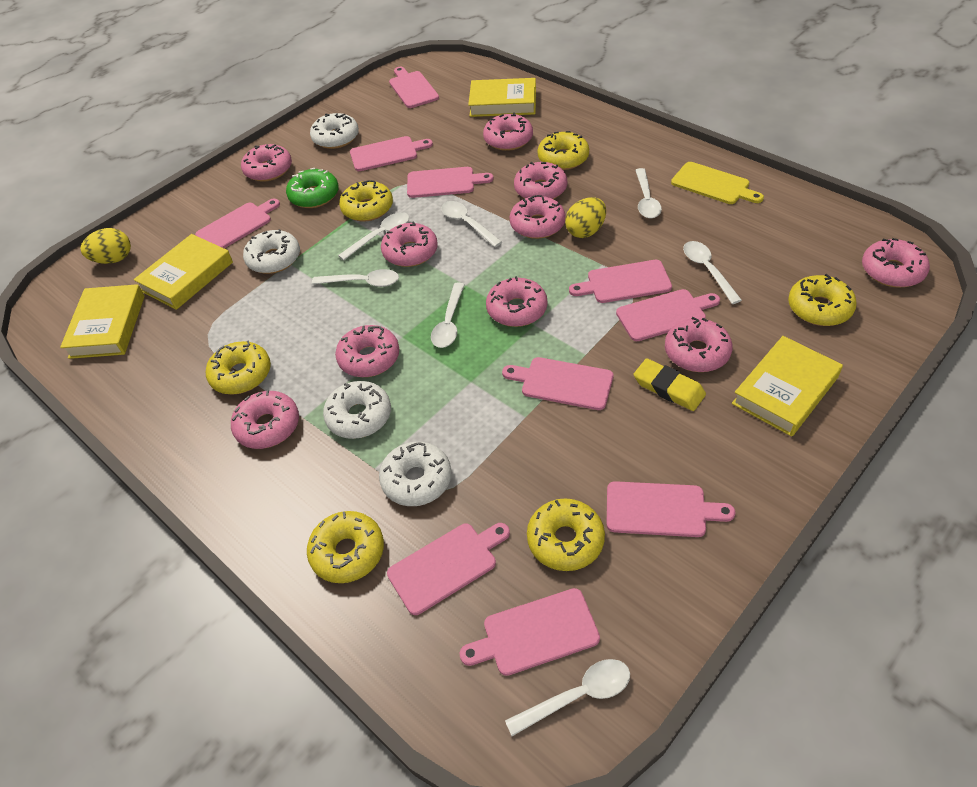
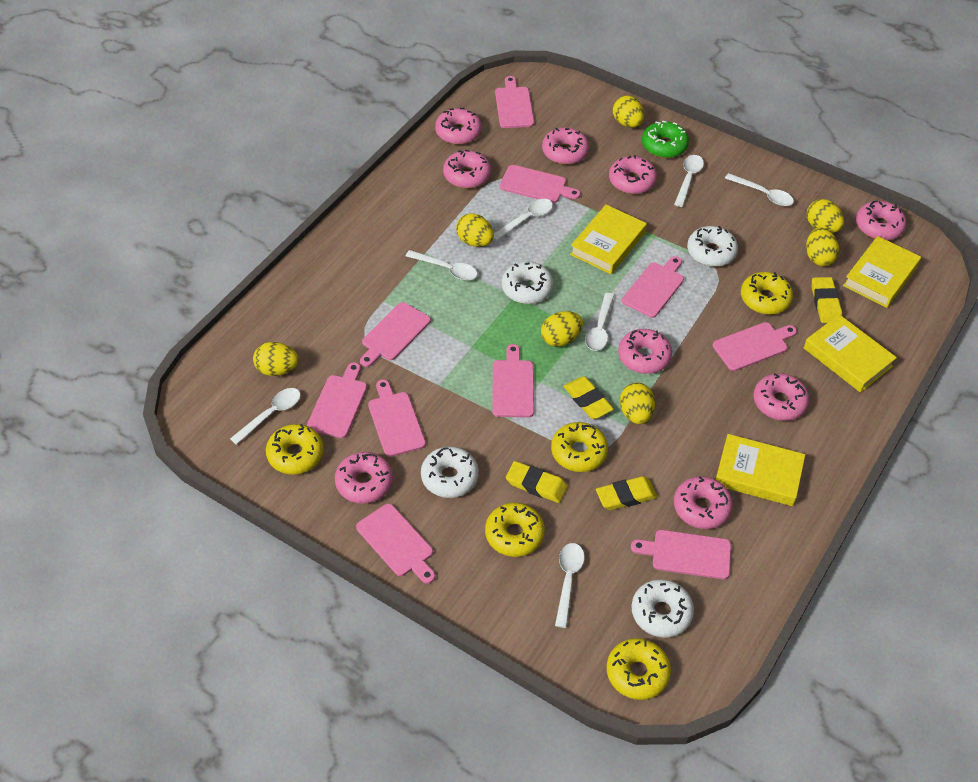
pink donut: [231,390,299,449] [241,144,292,182] [335,325,399,377] [381,221,438,267] [483,113,533,151] [486,276,547,327] [510,195,566,239] [514,162,567,199] [665,317,733,372] [862,238,930,288] = 10 -> [335,452,393,504] [435,108,482,145] [443,150,491,188] [542,128,589,165] [609,155,657,194] [618,329,672,374] [674,476,733,529] [754,373,809,421] [856,201,907,240] = 9
yellow cutting board: [671,162,764,204] = 1 -> none = 0
yellow donut: [206,340,271,395] [307,511,384,583] [339,180,393,222] [527,498,605,571] [538,131,589,170] [788,274,857,326] = 6 -> [266,424,324,474] [485,503,545,557] [551,422,608,472] [607,638,671,700] [741,272,793,315] = 5
yellow egg: [80,228,131,264] [565,197,606,238] = 2 -> [253,342,299,376] [456,213,494,247] [541,311,583,347] [613,95,644,128] [620,383,655,424] [806,228,839,266] [807,199,844,233] = 7
yellow eraser: [634,358,706,411] = 1 -> [506,461,568,503] [563,376,614,419] [596,476,658,510] [812,277,842,323] = 4

